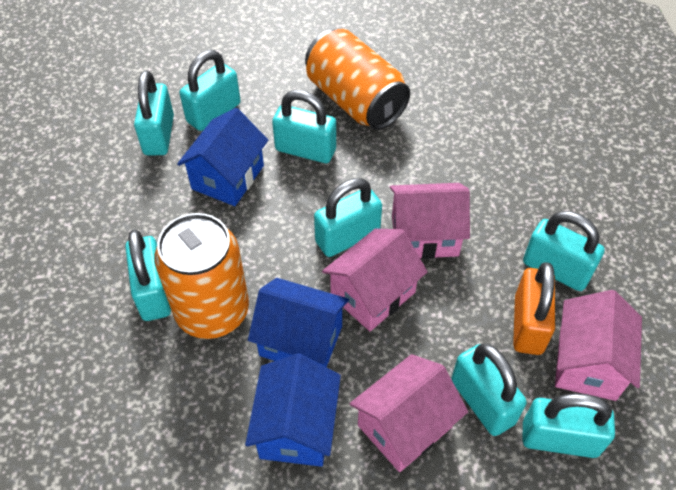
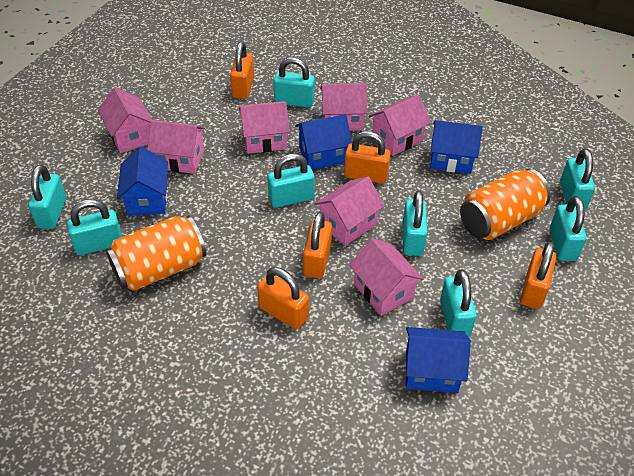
blue house: [177,108,268,206] [245,353,341,467] [248,278,349,367] = 3 -> [117,146,168,216] [295,114,352,170] [406,327,471,393] [430,120,483,174] = 4
orange padlock: [513,262,555,355] = 1 -> [230,42,254,99] [257,267,309,330] [303,212,332,279] [344,131,391,184] [520,242,556,309] = 5
pink house: [322,229,428,331] [350,354,468,472] [390,183,470,259] [555,290,642,401] = 4 -> [98,87,152,153] [147,120,205,174] [239,101,290,154] [315,177,384,246] [320,83,367,131] [349,238,424,316] [369,95,431,156] = 7

